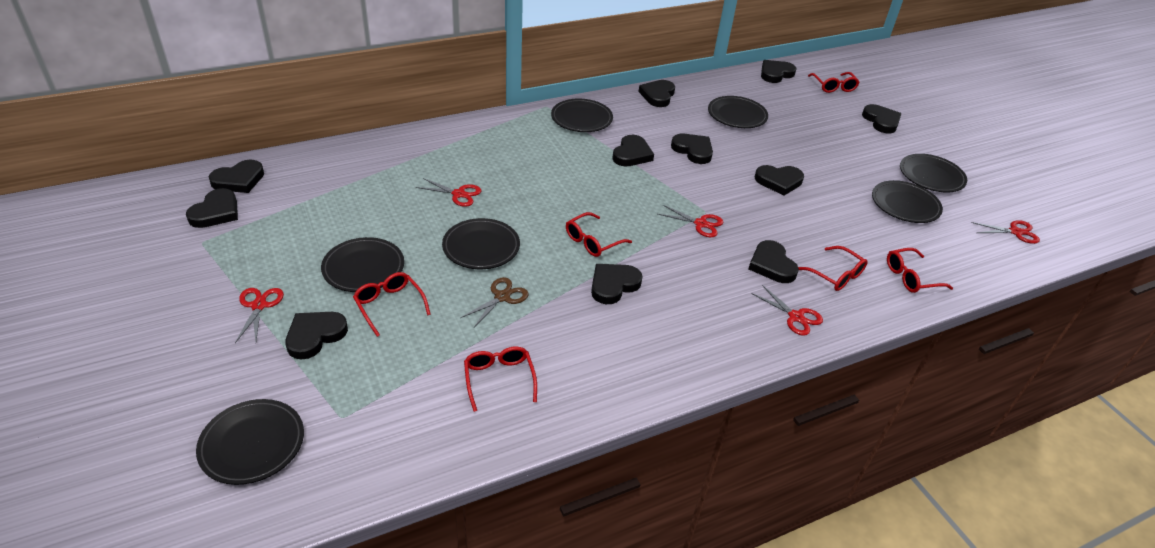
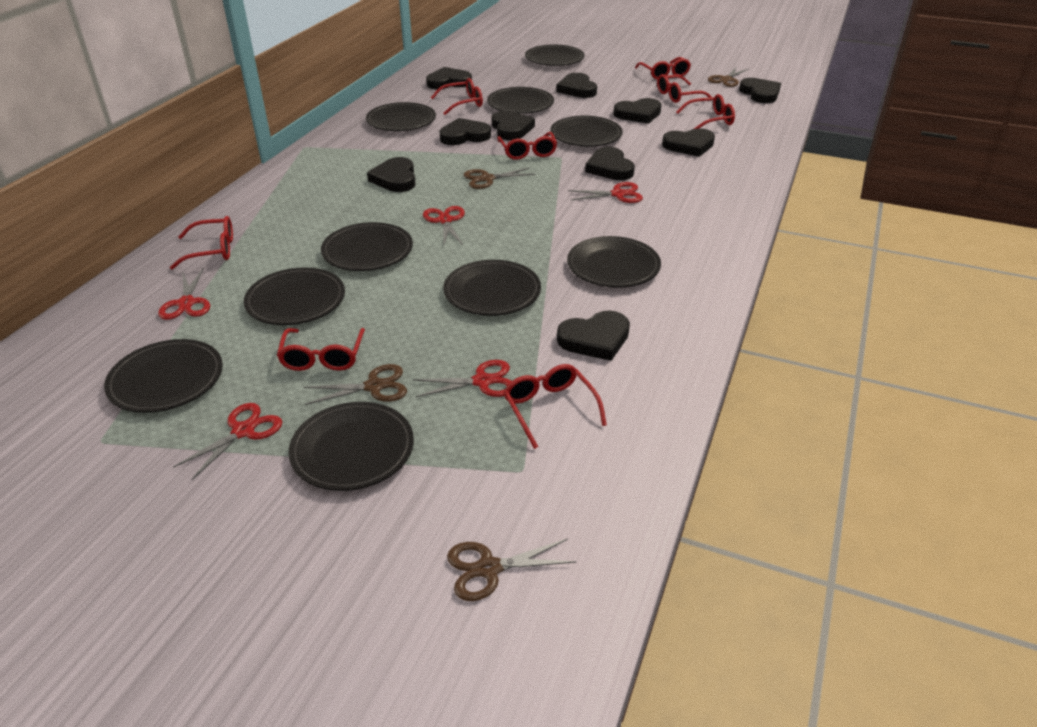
black heart: [186,188,238,228] [209,160,264,193] [285,312,348,360] [591,264,643,304] [612,135,654,166] [639,80,675,107] [671,134,713,164] [749,240,799,283] [755,165,804,196] [761,60,797,83] [862,104,901,133] = 11 -> [367,157,416,192] [426,67,472,89] [440,118,491,145] [491,111,535,140] [556,73,597,98] [557,310,630,361] [585,147,635,180] [613,98,662,124] [662,128,715,157] [739,78,781,103] = 10
black plate: [196,399,304,485] [321,237,404,292] [442,218,520,269] [551,99,613,132] [708,96,768,128] [872,180,943,223] [900,154,967,192] = 7 -> [104,339,223,413] [244,267,345,325] [288,402,414,491] [321,222,413,271] [366,102,436,131] [443,260,541,316] [487,87,554,114] [525,44,585,66] [550,116,623,146] [567,236,661,288] = 10
brown scissors: [460,277,529,327] = 1 -> [304,364,407,405] [447,539,577,601] [463,168,536,189] [708,66,748,87] = 4
red glasses: [353,272,431,337] [464,346,537,412] [566,212,632,257] [798,246,868,291] [808,72,860,93] [887,248,953,293] = 6 -> [170,216,233,270] [277,328,365,371] [431,78,483,115] [497,132,557,160] [504,364,607,449] [635,57,691,79] [657,74,711,103] [676,94,735,129] = 8

